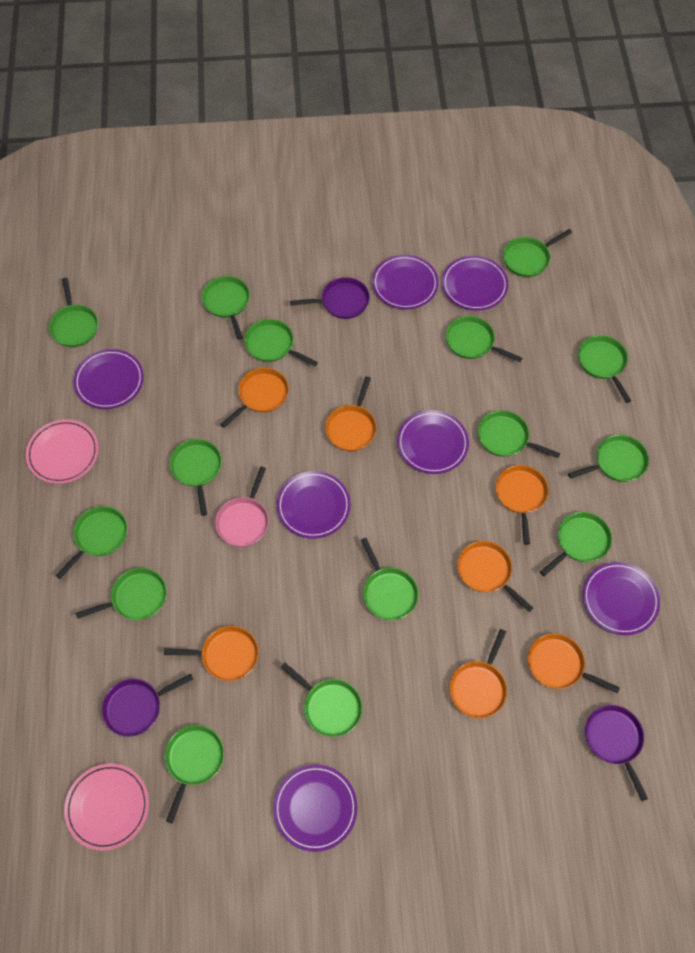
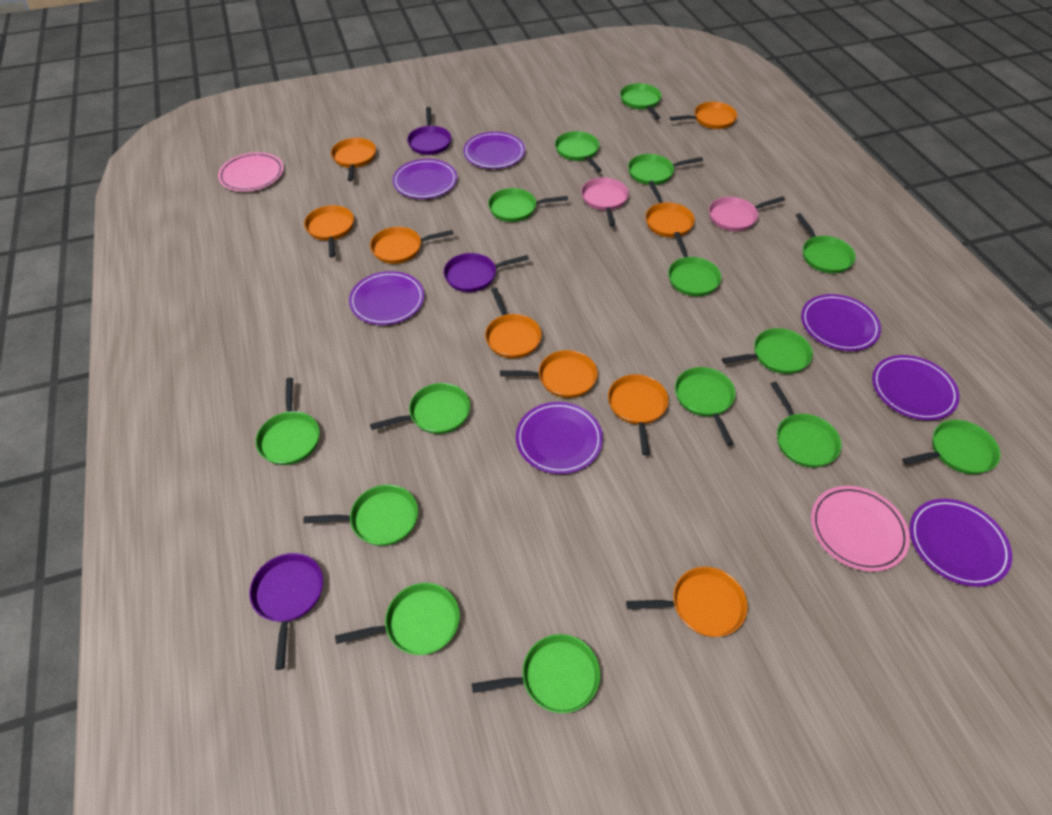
orange pan: [164,626,259,681] [220,368,289,428] [325,376,377,451] [449,629,507,718] [457,541,533,612] [496,465,549,545] [528,633,620,694] = 7 -> [304,205,354,257] [331,138,376,181] [370,227,454,264] [485,287,542,358] [500,350,598,398] [608,374,669,455] [626,567,747,637] [645,181,695,238] [670,102,737,129] = 9
pink pan: [215,467,269,547] = 1 -> [581,178,629,227] [709,196,785,231] = 2

